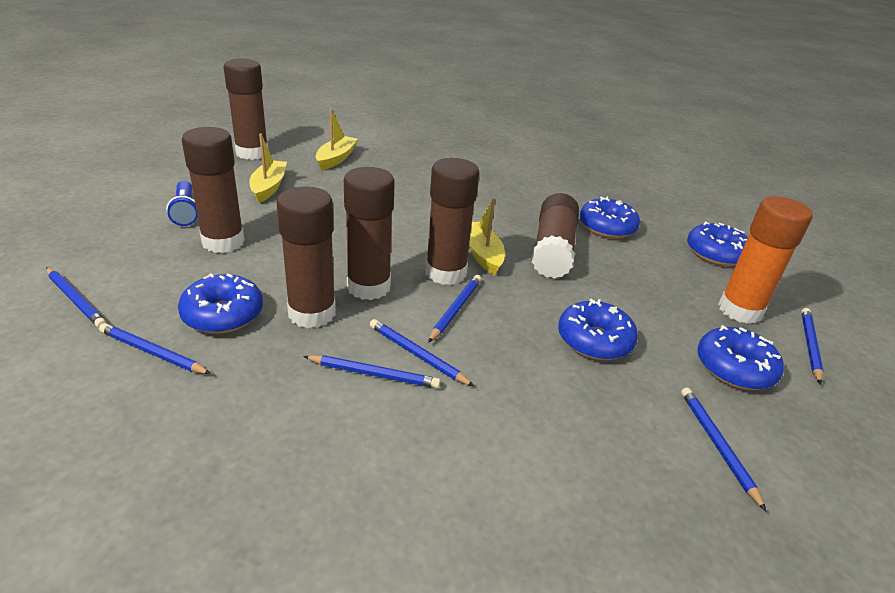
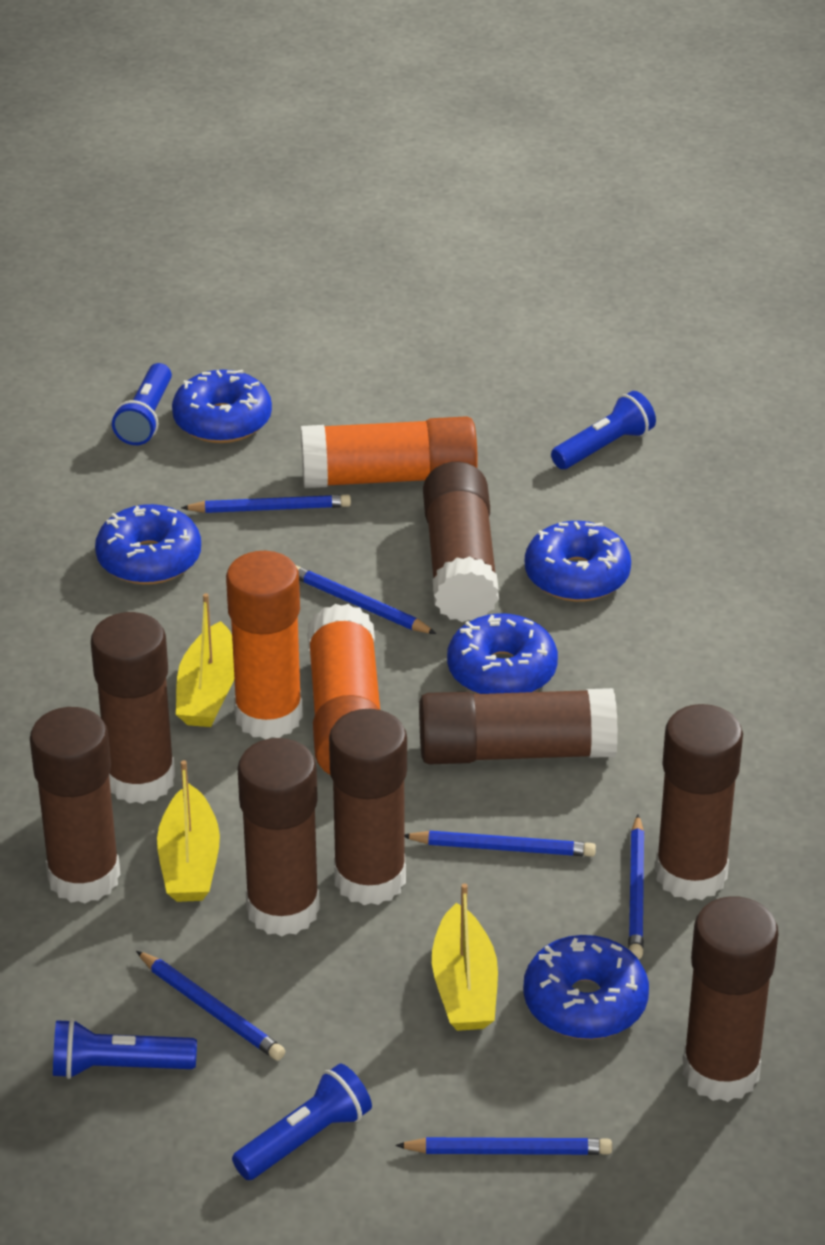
blue flashlight: [166,181,198,226] = 1 -> [53,1019,197,1079] [112,363,172,445] [232,1064,372,1180] [551,391,656,469] = 4
blue pencil: [46,267,107,328] [99,323,211,374] [303,355,441,388] [370,319,474,386] [428,275,481,343] [681,388,766,511] [801,308,824,385] = 7 -> [136,951,285,1060] [181,495,351,513] [296,565,437,634] [395,1137,612,1155] [404,831,596,857] [628,814,645,959] = 6
brown glue stick: [182,127,245,253] [223,59,268,160] [277,186,336,328] [344,167,395,300] [426,158,479,285] [532,193,579,279] = 6 -> [30,707,120,903] [91,612,175,804] [237,738,320,936] [329,709,407,905] [419,688,618,765] [423,462,499,622] [655,704,743,900] [683,896,778,1102] = 8
orange glue stick: [718,196,813,324] = 1 -> [226,551,303,739] [301,416,478,488] [307,604,380,775] = 3

